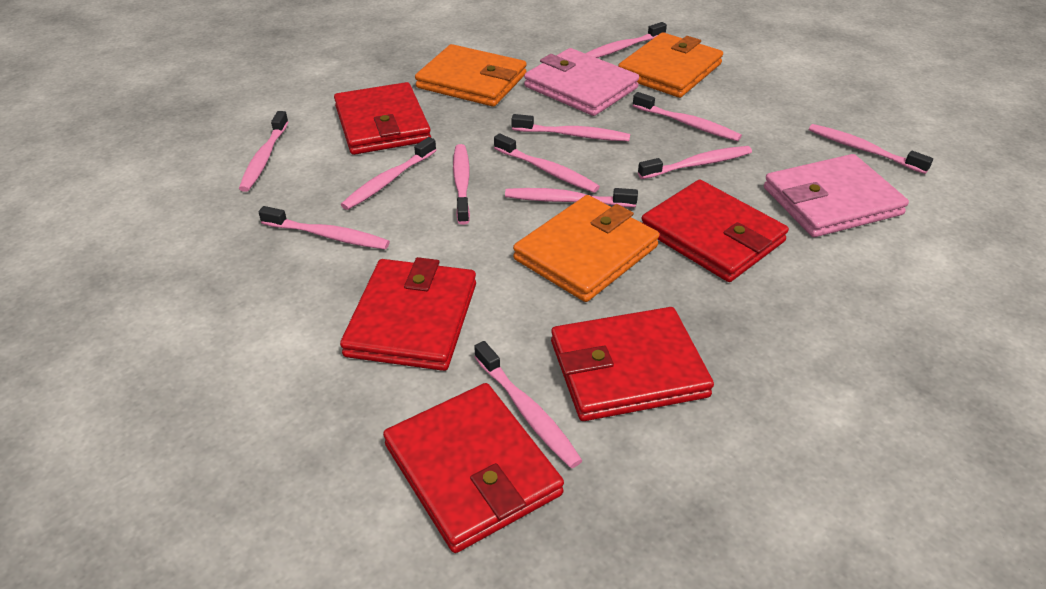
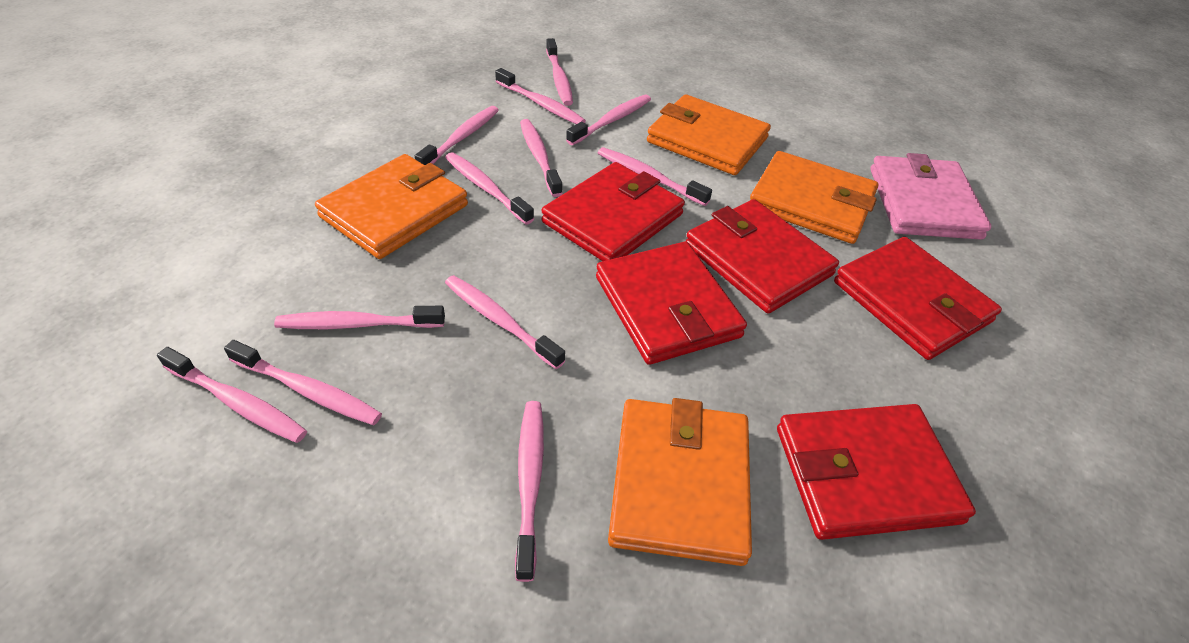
orange wallet: [415,44,527,107] [513,195,659,302] [618,32,723,98] = 3 -> [315,154,468,259] [608,398,752,566] [647,94,771,175] [750,151,878,244] = 4
pink wallet: [524,48,639,116] [764,154,909,237] = 2 -> [870,153,991,240] = 1

